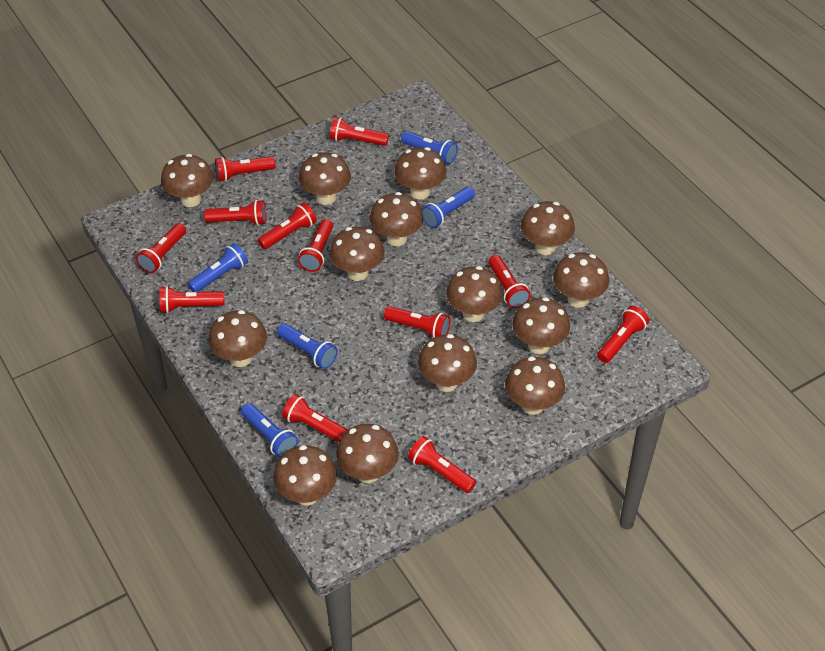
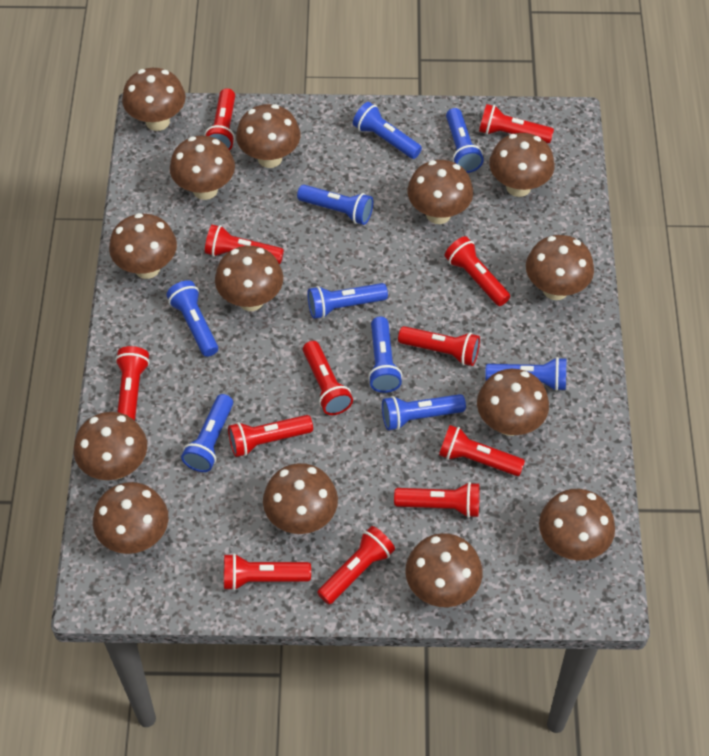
blue flashlight: [188,243,248,292] [241,403,298,458] [277,323,338,369] [401,131,458,165] [422,187,475,228] = 5 -> [166,280,218,357] [181,394,233,472] [297,185,373,225] [308,283,388,319] [353,102,422,159] [368,317,402,393] [382,394,466,430] [446,108,484,173] [485,357,566,391] = 9

